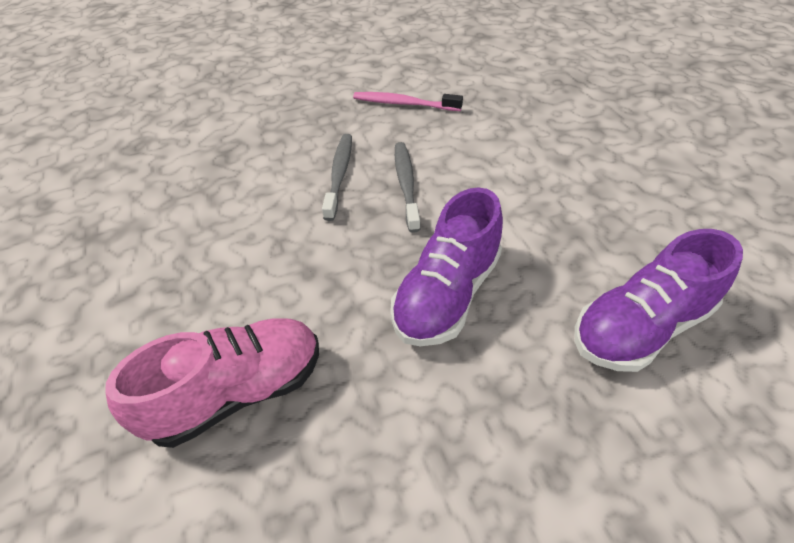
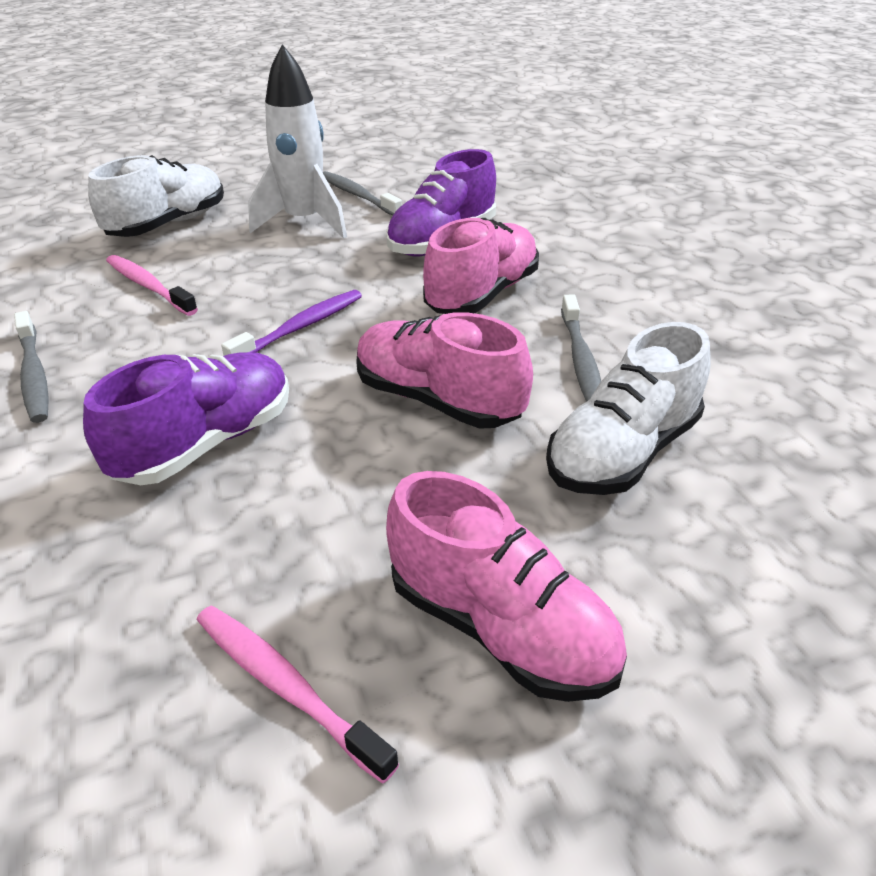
grey toothbrush: [322,134,352,221] [395,142,420,233] = 2 -> [14,311,49,423] [323,171,402,216] [561,295,601,402] = 3
pink shoe: [105,318,319,448] = 1 -> [356,312,533,429] [386,471,627,702] [423,218,539,314] = 3
pink toothbrush: [353,92,463,111] = 1 -> [106,255,198,316] [197,605,399,784] = 2
purple toothbrush: none = 0 -> [221,290,362,356] = 1
white rocket: none = 0 -> [248,44,347,238] = 1
white shoe: none = 0 -> [88,155,224,237] [546,322,711,495] = 2

